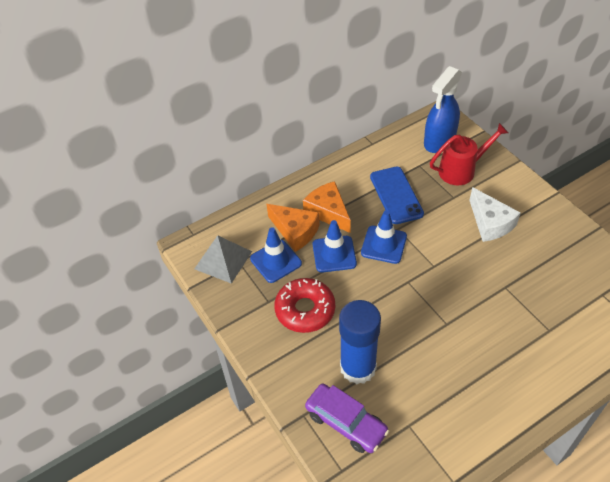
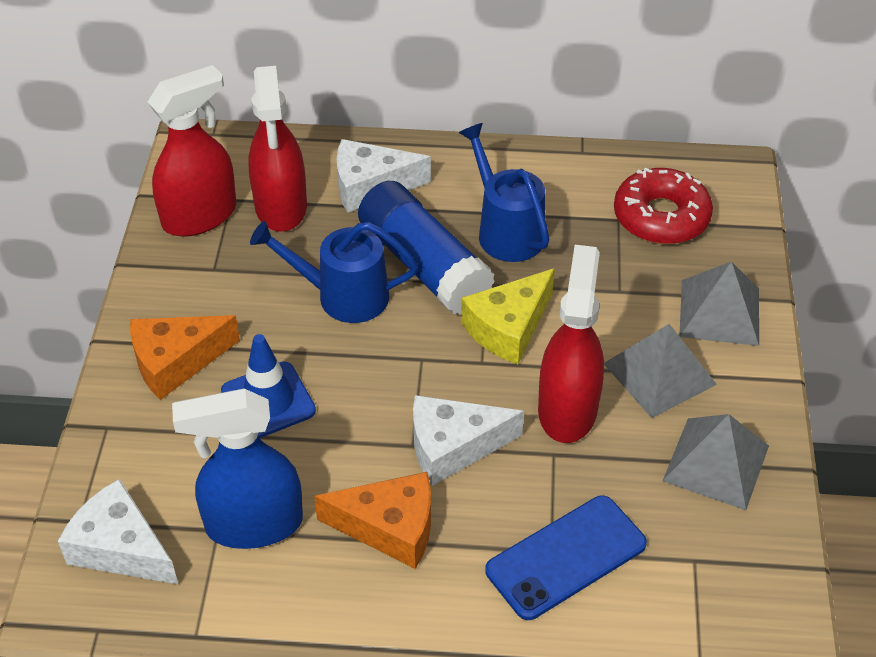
blue traffic cone: [250,227,302,283] [313,220,357,273] [361,210,407,264] = 3 -> [221,334,316,438] = 1
blue watering can: none = 0 -> [250,221,418,323] [459,123,549,262] = 2
grey pyramid: [194,235,252,284] = 1 -> [604,324,717,418] [663,414,769,510] [679,261,759,346] = 3
purple car: [305,384,389,453] = 1 -> none = 0
red spray bottle: none = 0 -> [148,65,236,237] [248,66,307,232] [538,245,604,443] = 3
red watering can: [430,123,508,185] = 1 -> none = 0
white cheese: [469,187,521,242] = 1 -> [58,479,178,584] [336,139,431,213] [413,395,524,486] = 3
yellow cheese: none = 0 -> [461,268,555,364] = 1

